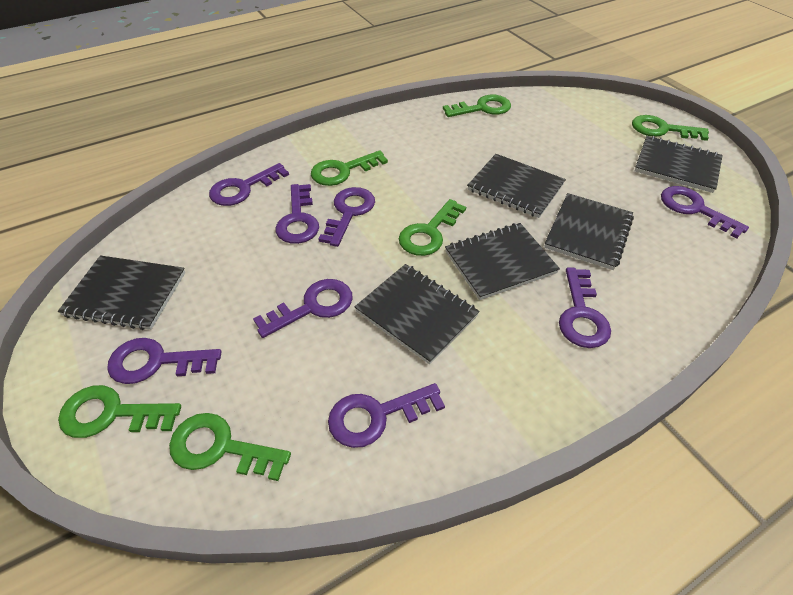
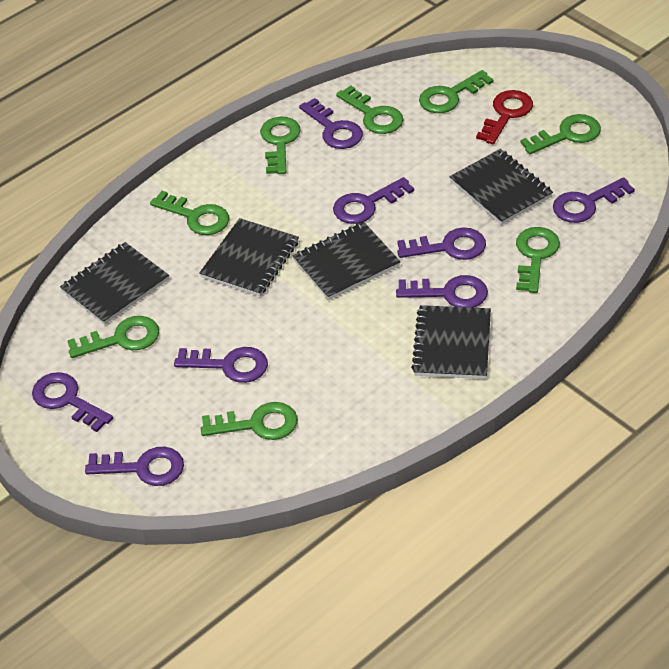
black notebook: [58,255,185,330] [355,264,480,364] [445,223,560,300] [467,154,566,218] [544,193,634,270] [635,136,723,193] = 6 -> [60,242,169,325] [199,218,299,296] [292,222,401,300] [411,305,491,379] [449,149,553,225] = 5
green key: [58,385,181,438] [169,413,291,481] [311,150,388,186] [399,199,466,256] [443,95,511,117] [632,115,709,141] = 6 -> [67,316,159,358] [150,191,229,235] [201,402,298,440] [260,117,301,174] [336,85,403,134] [419,70,494,113] [516,227,560,293] [520,114,601,154] = 8
red key: none = 0 -> [476,90,533,144] = 1

